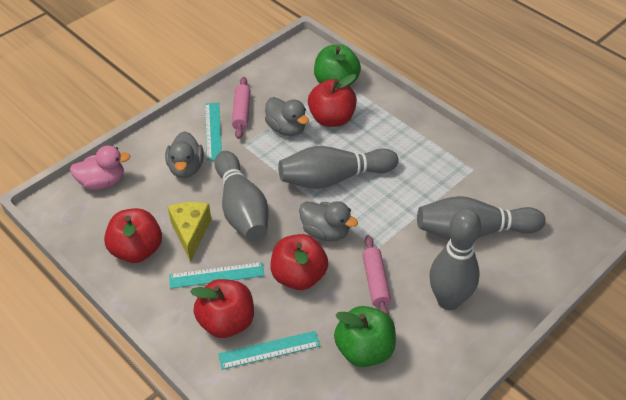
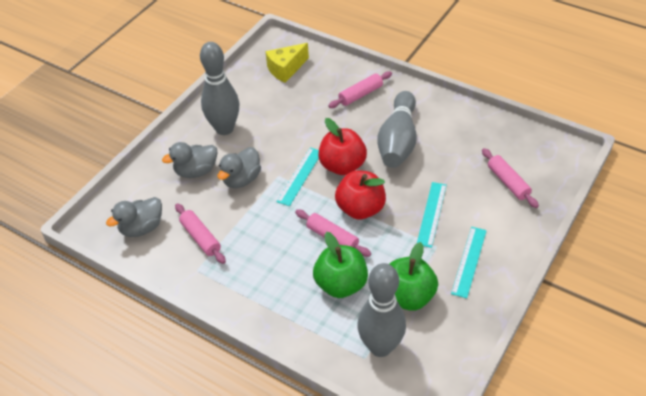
grey bowling pin: [214,151,268,242] [278,146,398,189] [417,196,546,240] [429,209,481,310] = 4 -> [200,42,239,135] [357,263,406,357] [377,91,417,168] = 3
pink duck: [70,145,130,190] = 1 -> none = 0
pink rolling pin: [232,77,251,139] [362,235,391,315] = 2 -> [175,203,226,264] [295,210,371,257] [328,71,392,108] [482,148,539,208] = 4
red apple: [104,208,162,263] [190,279,254,338] [270,234,328,290] [308,74,357,127] = 4 -> [318,118,367,175] [335,170,386,220] = 2

